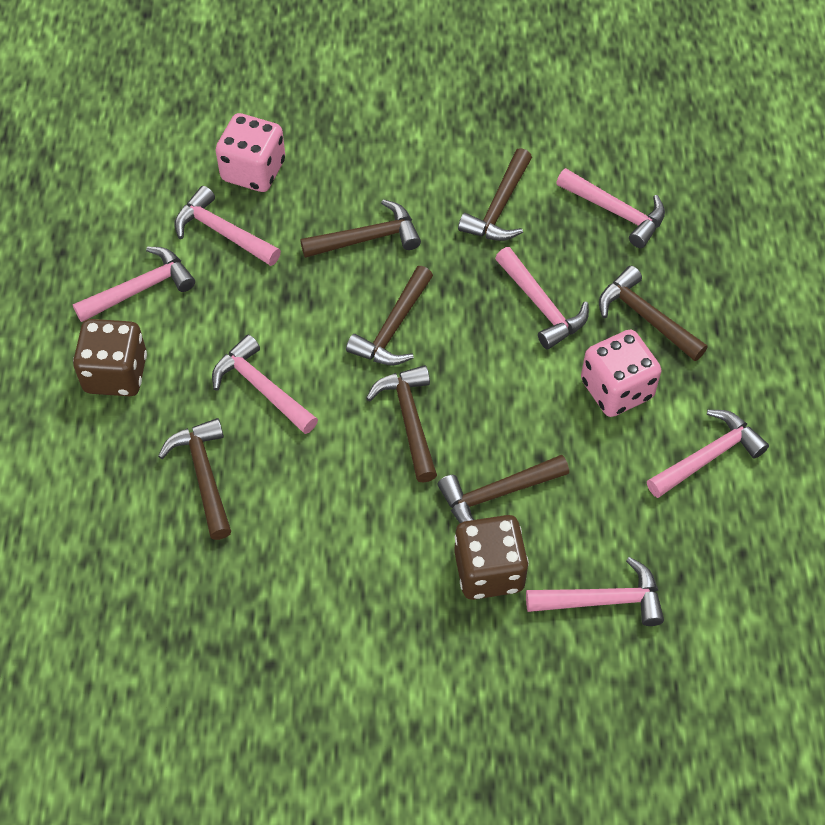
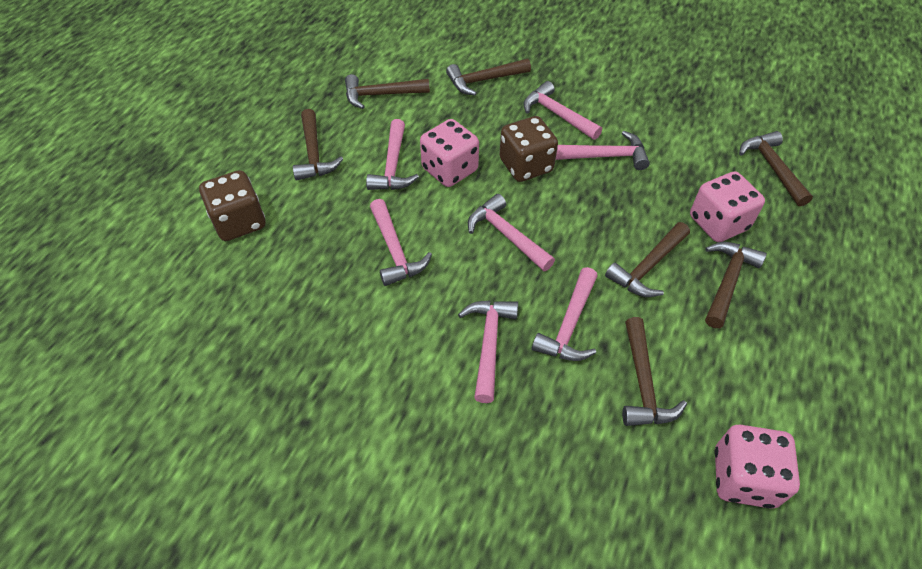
pink dice: [216,113,285,192] [581,329,662,417] = 2 -> [420,119,479,187] [690,171,765,242] [714,425,800,508] = 3

